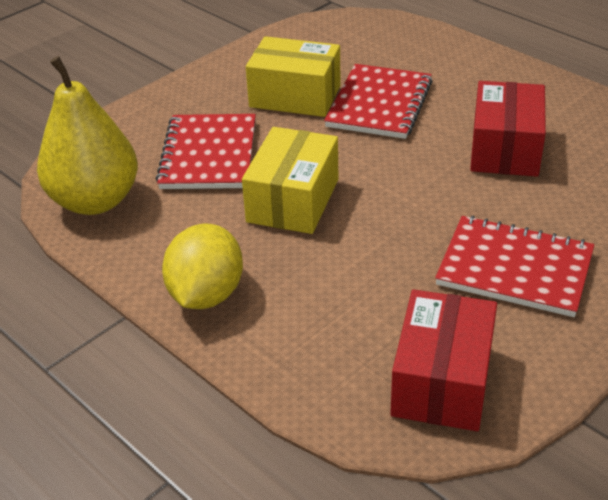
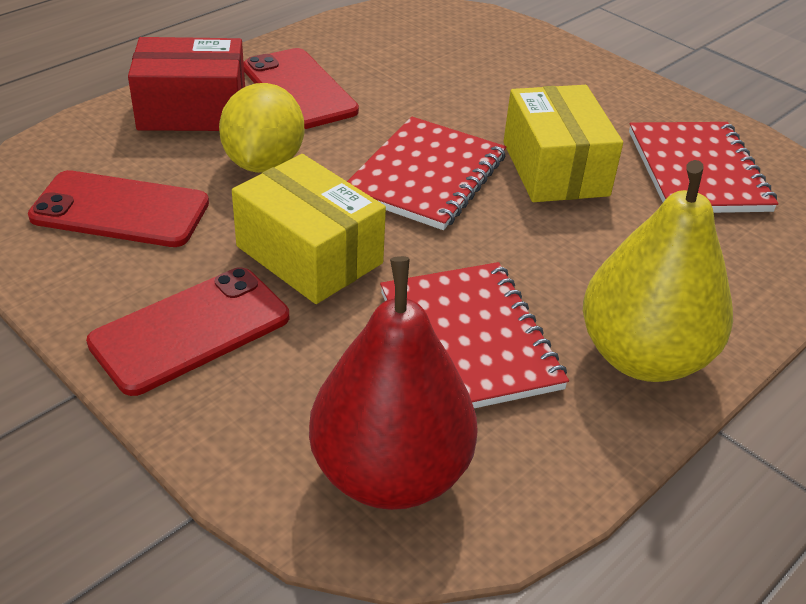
red box: [390,289,497,431] [470,81,546,177] = 2 -> [128,37,245,131] = 1
red pear: none = 0 -> [309,256,478,510] = 1
red phone: none = 0 -> [28,170,209,247] [86,267,289,396] [244,48,359,129] = 3

